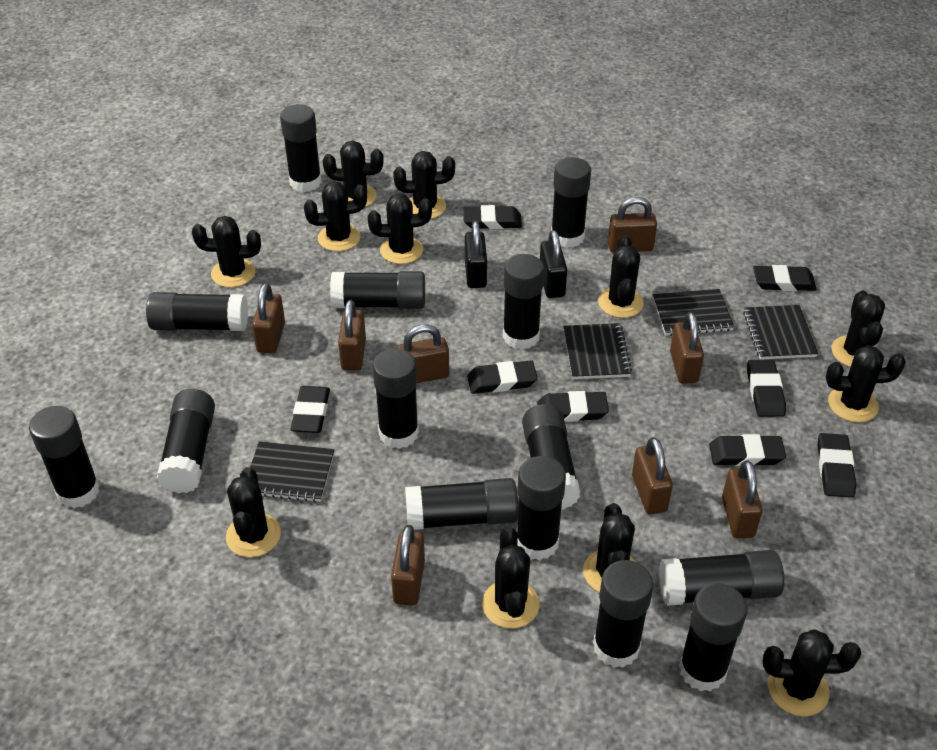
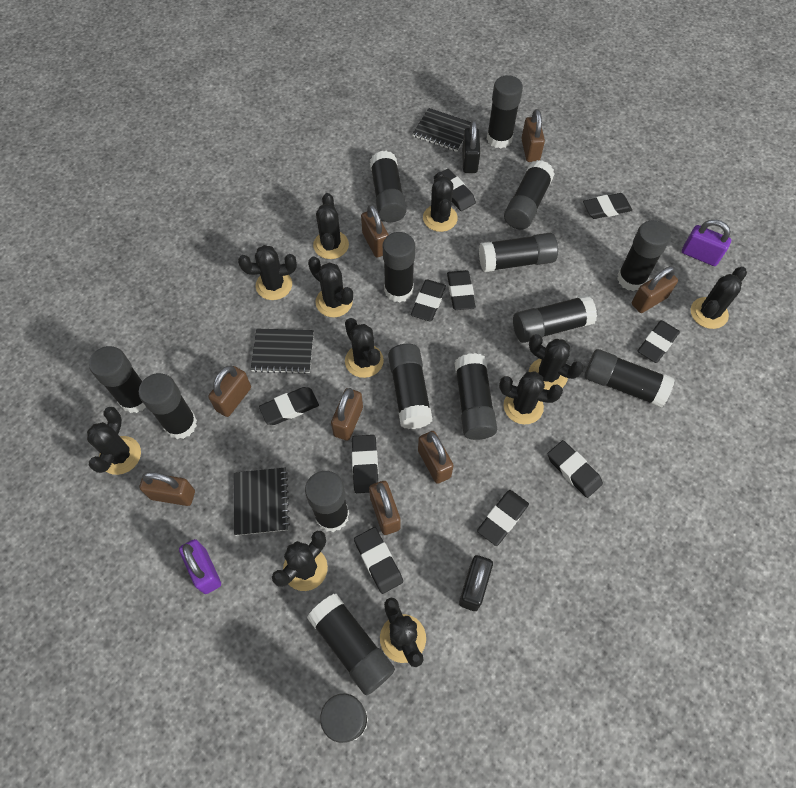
black cactus: [192,216,261,288] [226,467,281,557] [304,181,367,251] [323,141,384,207] [368,193,432,264] [393,151,455,219] [482,526,539,629] [583,503,635,593] [598,235,644,318] [763,629,861,716] [826,345,906,422] [831,291,885,367] = 12 -> [87,407,141,475] [238,245,297,300] [272,531,328,591] [308,257,353,317] [313,193,349,259] [345,318,384,378] [380,598,426,667] [423,172,458,232] [499,371,563,424] [529,334,584,390] [691,267,747,329] = 11
black eraser: [290,386,330,433] [463,205,522,229] [467,360,537,394] [537,391,609,422] [709,434,786,466] [747,360,786,417] [753,265,817,291] [817,433,856,498] = 8 -> [259,387,319,425] [352,435,378,493] [354,527,403,594] [411,280,446,321] [434,169,476,211] [447,270,476,310] [477,490,529,546] [548,440,603,498] [583,193,632,219] [638,320,680,363] = 10
black glue stick: [29,406,100,508] [146,292,248,331] [156,389,215,493] [280,104,322,192] [330,271,425,309] [373,349,419,449] [405,478,518,530] [503,254,544,350] [517,456,566,560] [522,404,580,509] [551,157,591,248] [593,560,653,668] [659,550,784,606] [679,583,747,692] = 14 -> [89,346,146,413] [139,373,197,439] [305,471,349,532] [307,594,395,696] [320,693,368,743] [370,151,406,222] [383,232,415,303] [388,344,432,429] [455,353,497,440] [479,233,558,272] [487,75,523,149] [504,160,554,230] [513,295,597,343] [584,349,675,407] [617,220,671,291] = 15
black notebook: [250,441,335,502] [563,323,632,379] [653,289,734,336] [743,305,818,360] = 4 -> [234,468,290,536] [250,329,314,374] [412,108,471,152] = 3
purple padlock: none = 0 -> [179,539,221,594] [682,219,731,266] = 2

